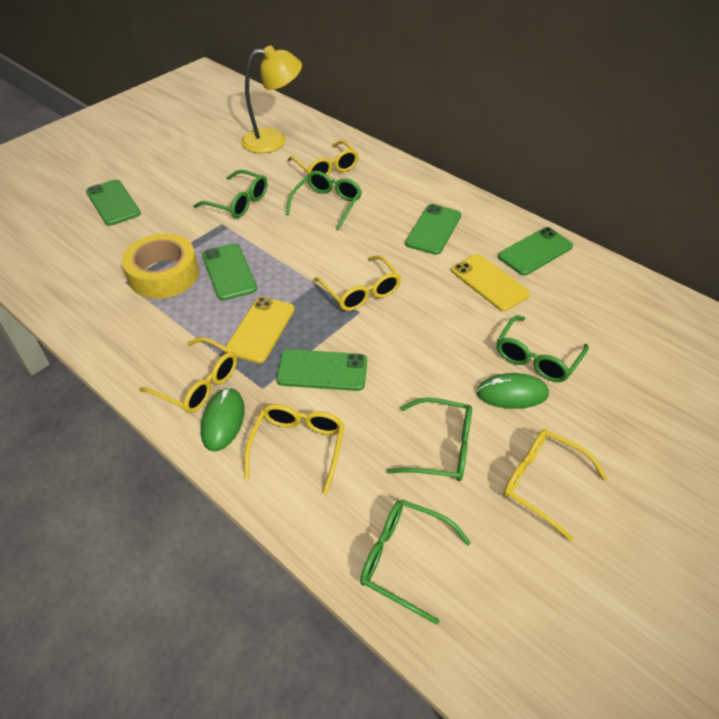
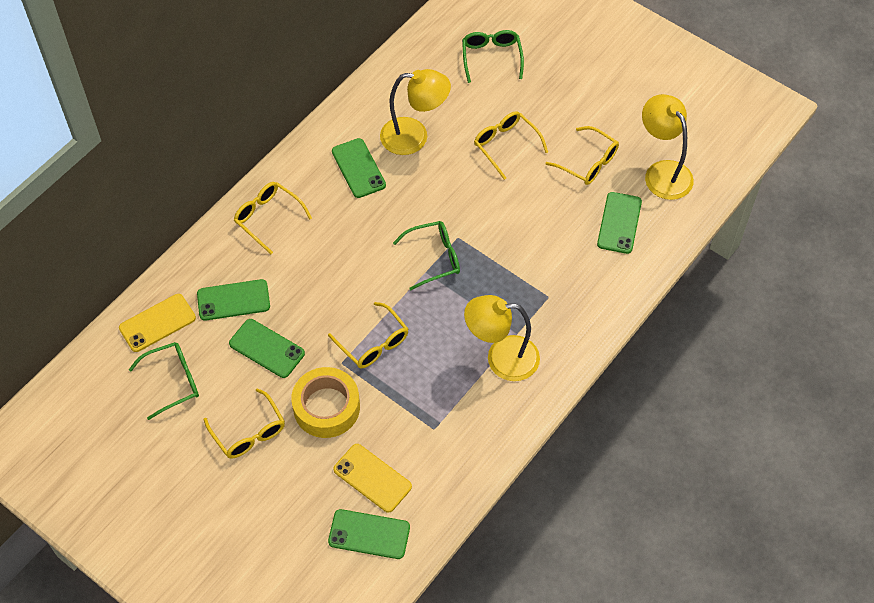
green glasses: [193,170,268,218] [286,171,362,231] [360,500,471,625] [387,397,472,481] [497,315,589,382] = 5 -> [129,342,199,420] [393,221,460,290] [462,30,524,83] = 3
green mouse: [201,387,245,451] [476,373,549,409] = 2 -> none = 0
yellow lamp: [241,45,302,153] = 1 -> [380,69,451,155] [464,295,540,381] [642,94,694,200] = 3

